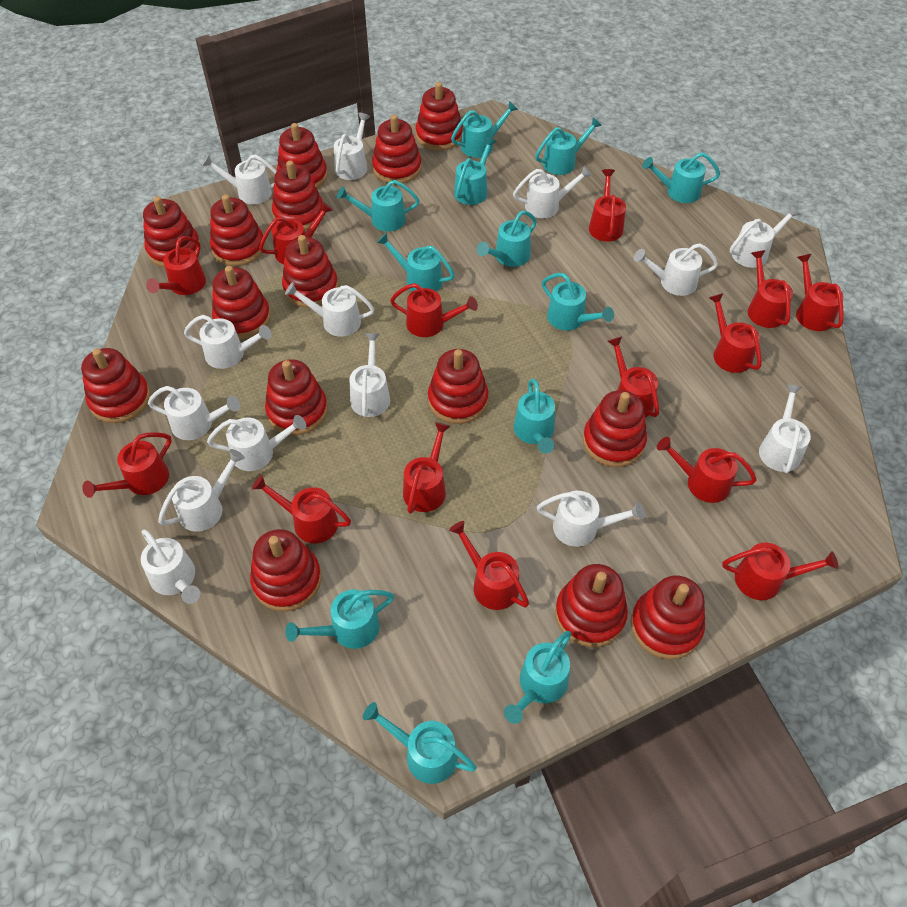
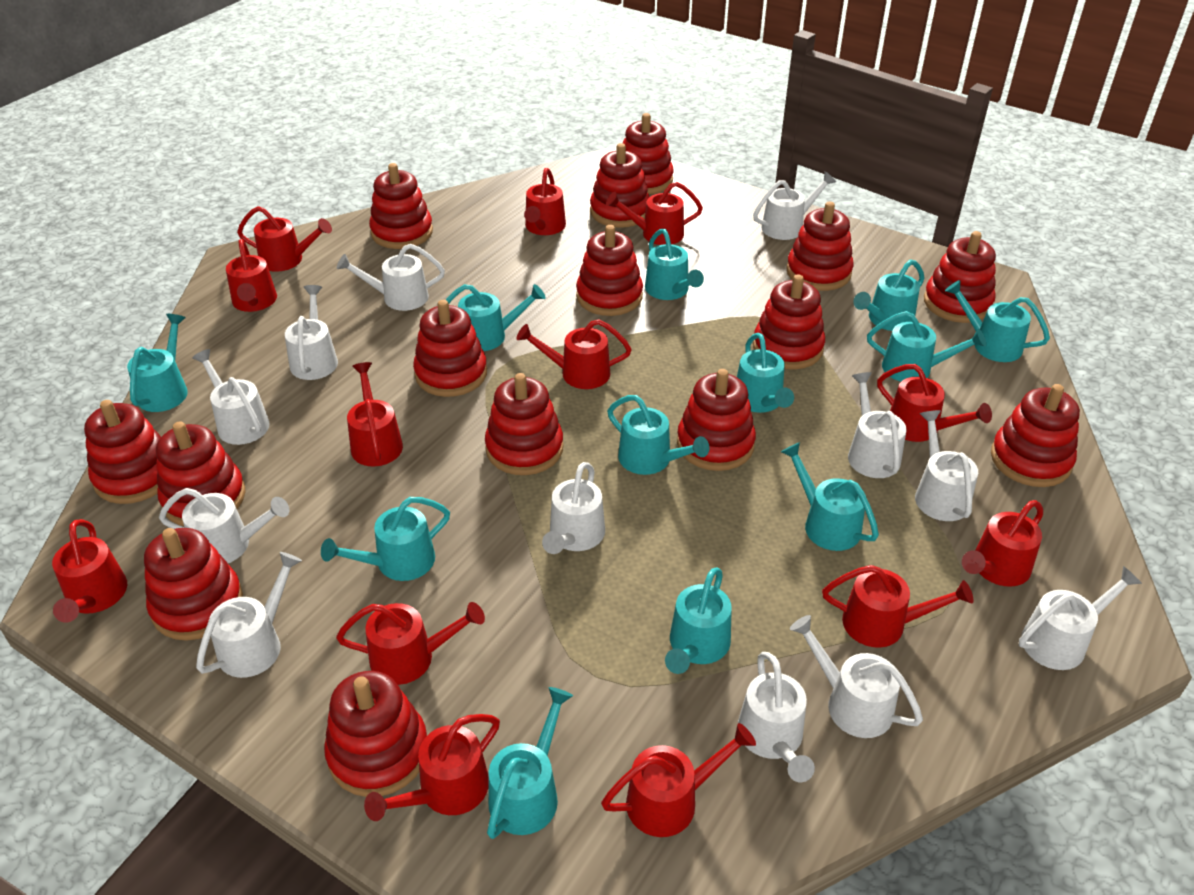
red watering can: [82,432,172,498] [146,236,206,295] [252,475,351,543] [259,202,333,264] [390,283,478,337] [403,422,451,514] [449,521,529,610] [589,169,626,242] [608,336,659,417] [657,437,757,503] [709,293,761,373] [722,543,839,600] [748,250,793,328] [796,254,844,331] = 14 -> [52,519,127,623] [226,239,277,312] [237,206,332,272] [336,602,485,685] [347,362,403,467] [364,714,500,821] [516,319,631,389] [524,168,566,235] [601,723,756,837] [606,182,703,245] [822,565,974,648] [877,364,992,442] [962,500,1043,587] = 13
white watering can: [141,529,200,604] [148,386,240,440] [158,449,245,532] [184,315,271,369] [202,155,277,204] [207,415,306,471] [285,282,374,337] [334,113,370,180] [350,333,390,417] [513,166,592,218] [537,491,645,547] [634,243,718,296] [730,205,800,268] [759,384,811,473] = 14 -> [159,488,289,563] [192,349,270,445] [196,552,302,678] [285,285,338,380] [337,244,445,311] [542,462,605,554] [738,652,815,782] [753,172,836,240] [790,615,923,738] [848,372,906,478] [915,410,978,521] [1019,566,1142,670] = 12

